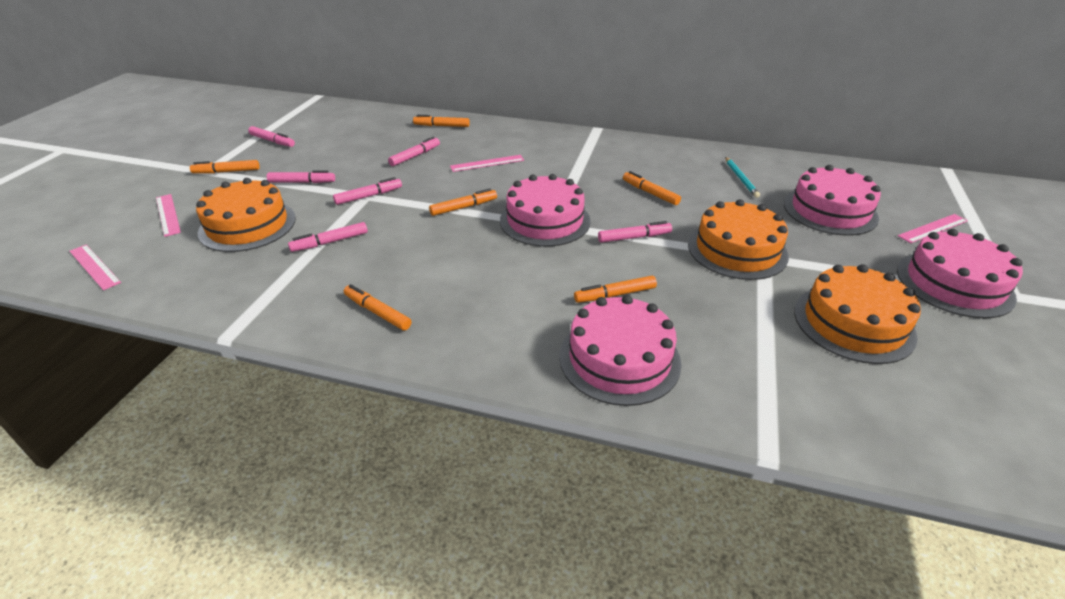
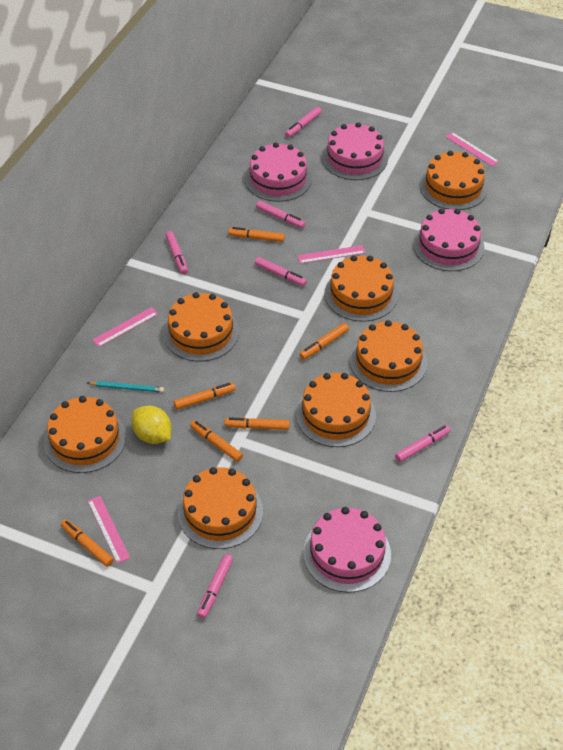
orange cake: [196,178,296,252] [688,199,789,280] [794,264,921,364] = 3 -> [44,396,126,473] [163,292,239,361] [178,467,263,549] [296,373,376,447] [325,255,398,322] [350,320,427,392] [420,151,488,210] = 7
yellow lemon: none = 0 -> [132,406,171,444] = 1

